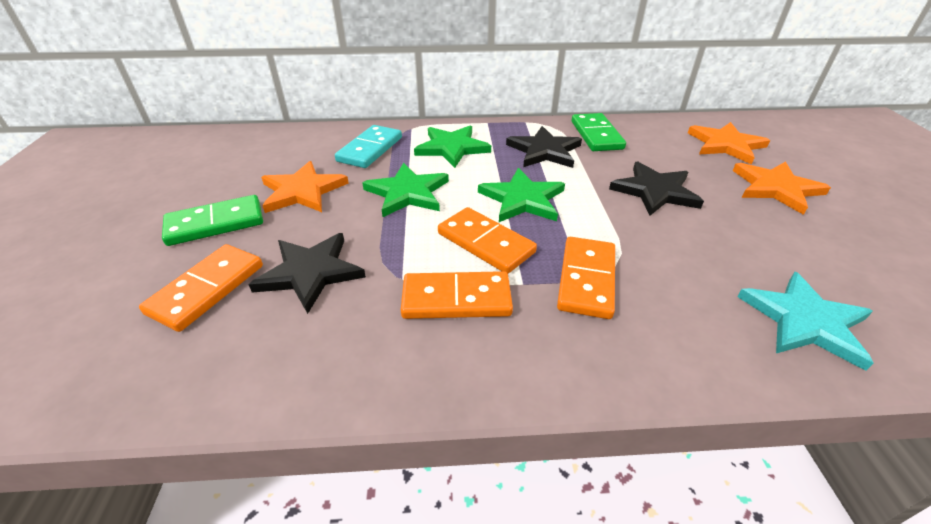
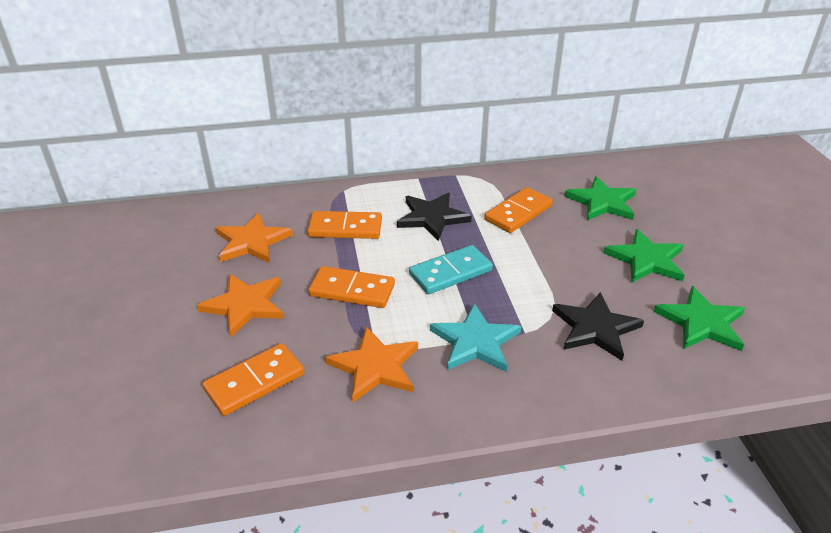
black star: [248,233,366,314] [506,126,582,168] [609,161,704,216] = 3 -> [397,193,472,241] [552,292,644,361] = 2
green domino: [162,195,263,246] [572,113,626,151] = 2 -> none = 0

